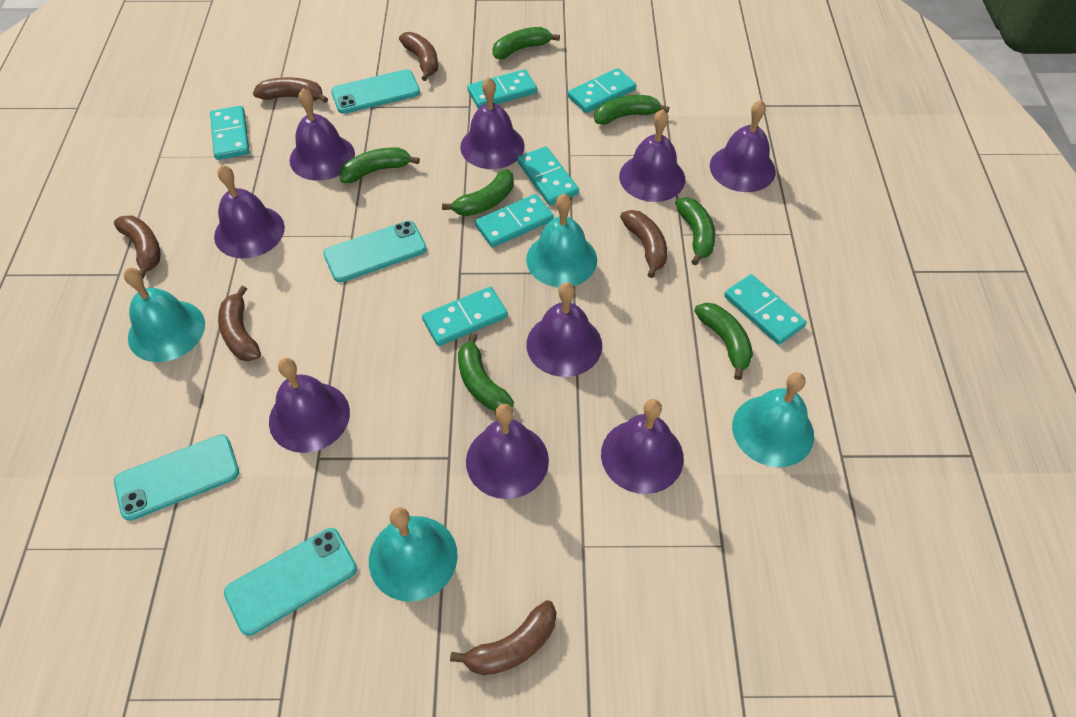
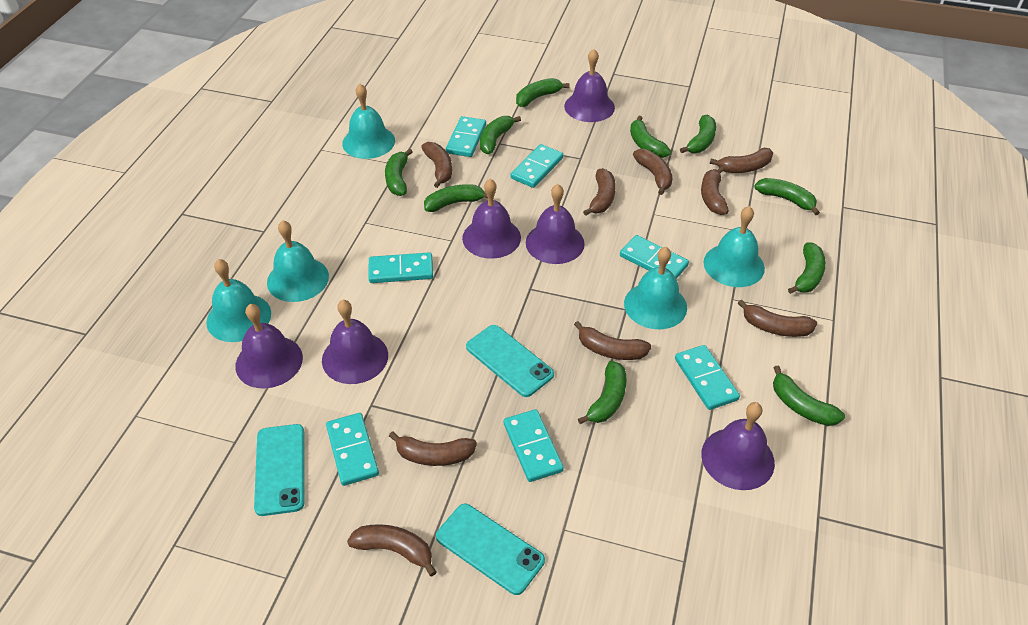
brown banana: [114,216,161,279] [218,286,261,361] [253,77,328,103] [399,32,438,81] [450,600,556,675] [620,210,667,278] = 6 -> [347,524,437,576] [389,431,477,466] [421,142,452,188] [574,321,651,360] [583,168,616,216] [633,149,672,195] [701,166,729,215] [710,148,773,173] [738,300,817,337] = 9
green banana: [339,147,420,183] [442,170,514,216] [458,333,514,411] [493,27,560,59] [594,95,669,125] [675,197,715,266] [694,303,753,380] = 7 -> [385,149,412,196] [424,184,488,212] [480,116,521,154] [516,78,570,107] [578,361,627,424] [630,116,671,158] [680,114,716,153] [754,178,820,215] [773,366,845,426] [788,242,826,294] = 10
purple bell: [214,165,285,259] [269,358,350,453] [290,88,355,181] [460,77,525,169] [466,404,549,499] [527,282,602,377] [601,399,684,494] [619,109,685,202] [710,100,776,192] = 9 -> [235,304,303,388] [322,300,388,384] [462,179,521,259] [526,184,585,264] [564,49,615,122] [701,402,775,490] = 6
turquoise bell: [124,268,205,362] [369,507,458,602] [526,194,597,287] [732,372,814,467] = 4 -> [206,259,271,342] [267,220,329,302] [342,84,395,159] [624,247,687,329] [704,206,765,287] = 5
turquoise phone: [114,435,239,521] [224,528,357,636] [323,221,427,282] [331,69,420,114] = 4 -> [254,424,304,516] [436,504,545,595] [466,325,554,397] = 3

